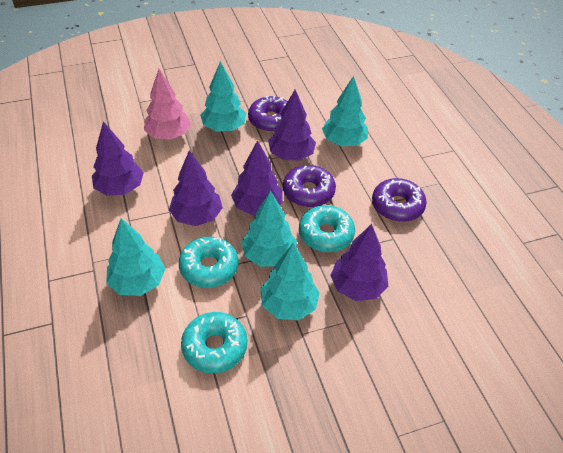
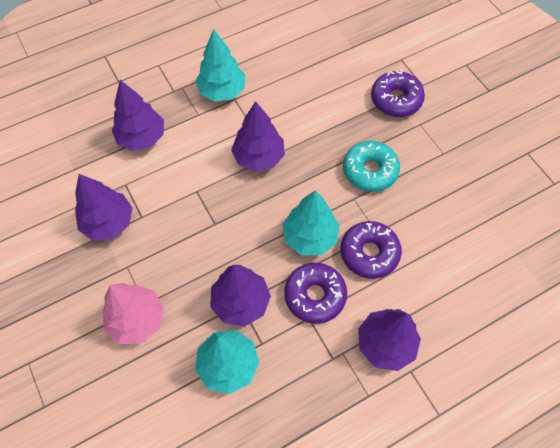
turquoise donut: [179,237,238,288] [181,312,247,373] [299,205,355,252] = 3 -> [343,141,400,192] = 1
turquoise tree: [106,218,165,296] [200,61,246,132] [241,191,297,267] [260,242,320,320] [322,76,368,146] = 5 -> [195,29,245,101] [195,330,259,394] [282,190,340,255] = 3

